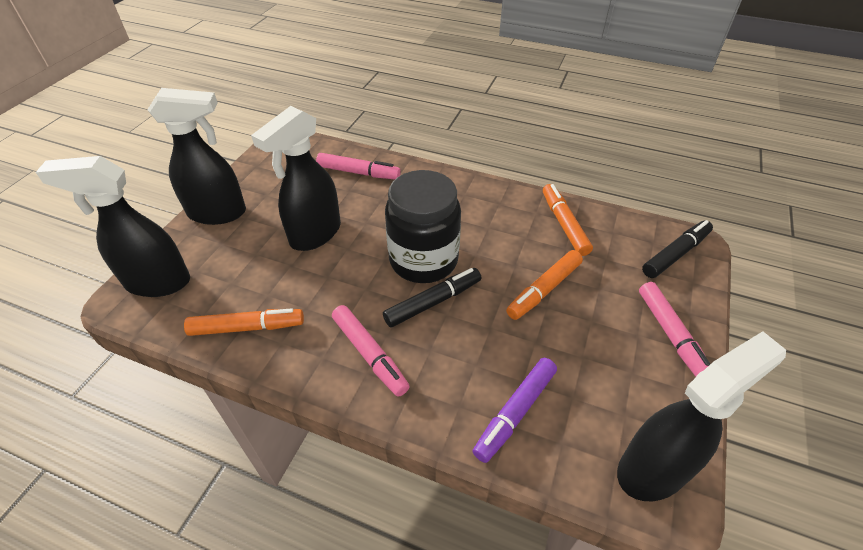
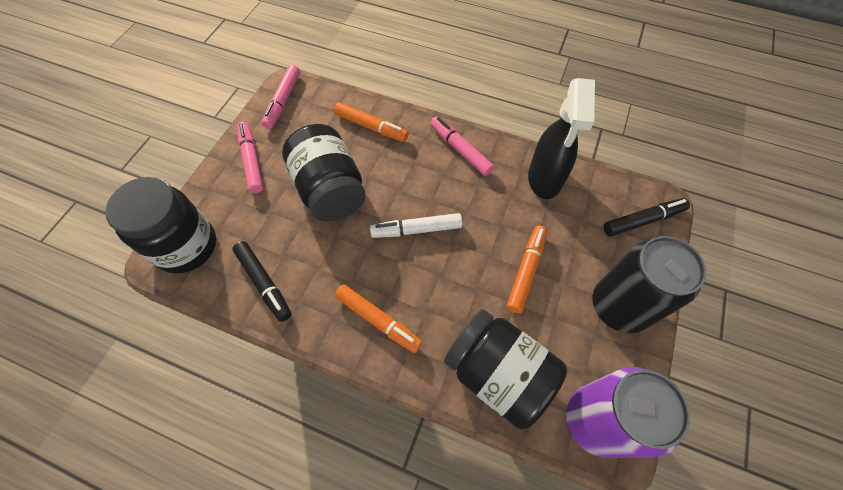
black can: none = 0 -> [592,236,706,333] = 1
black jar: [385,170,461,283] = 1 -> [105,177,216,274] [282,124,366,222] [444,309,567,430] = 3
black spray bottle: [36,156,190,297] [147,88,246,225] [251,106,341,251] [617,331,786,501] = 4 -> [528,78,595,199] = 1
purple can: none = 0 -> [566,367,690,458] = 1
purple marker: [473,358,557,463] = 1 -> none = 0
white marker: none = 0 -> [370,213,462,238] = 1

